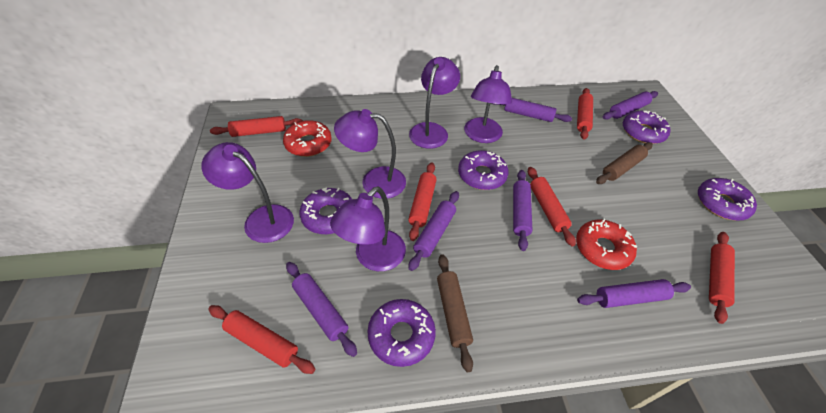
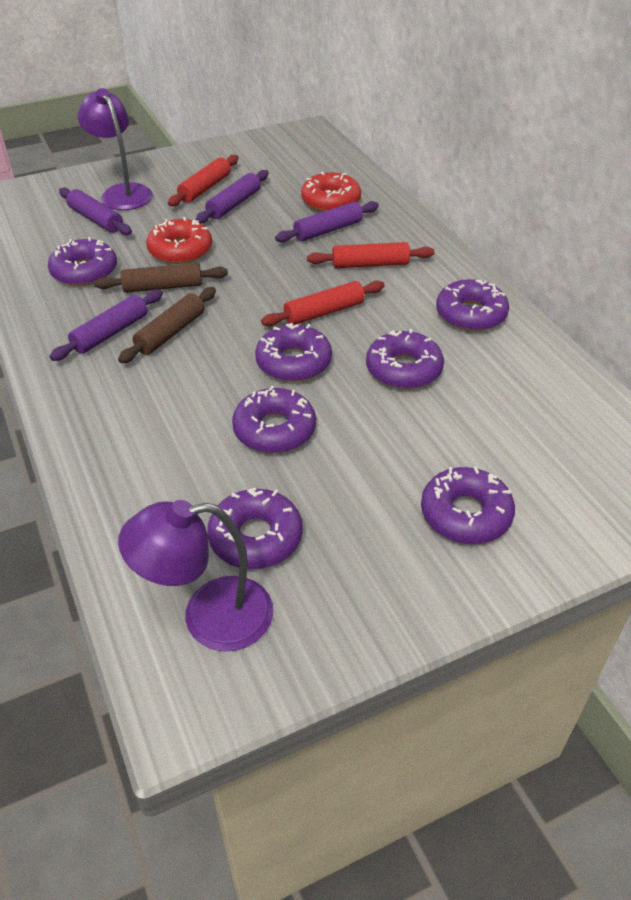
purple donut: [300,187,352,234] [367,299,436,367] [458,150,508,190] [623,110,671,144] [698,178,757,221] = 5 -> [48,237,117,286] [207,488,303,569] [232,385,316,453] [255,323,332,382] [366,329,444,389] [421,467,515,544] [436,279,509,331] = 7
purple lamp: [201,142,294,243] [330,187,406,271] [334,109,406,199] [409,57,460,149] [464,65,512,143] = 5 -> [77,88,153,210] [118,500,273,651] = 2
purple rolling pin: [286,262,357,357] [408,191,459,271] [492,98,572,122] [513,170,532,251] [577,279,691,308] [603,91,658,120] = 6 -> [49,289,163,361] [59,187,132,235] [196,170,269,223] [275,201,379,242] = 4
red rolling pin: [208,305,315,374] [210,116,303,137] [408,163,436,241] [528,167,576,246] [577,88,593,140] [709,232,735,324] = 6 -> [168,155,238,206] [261,281,385,326] [307,242,434,268] = 3

